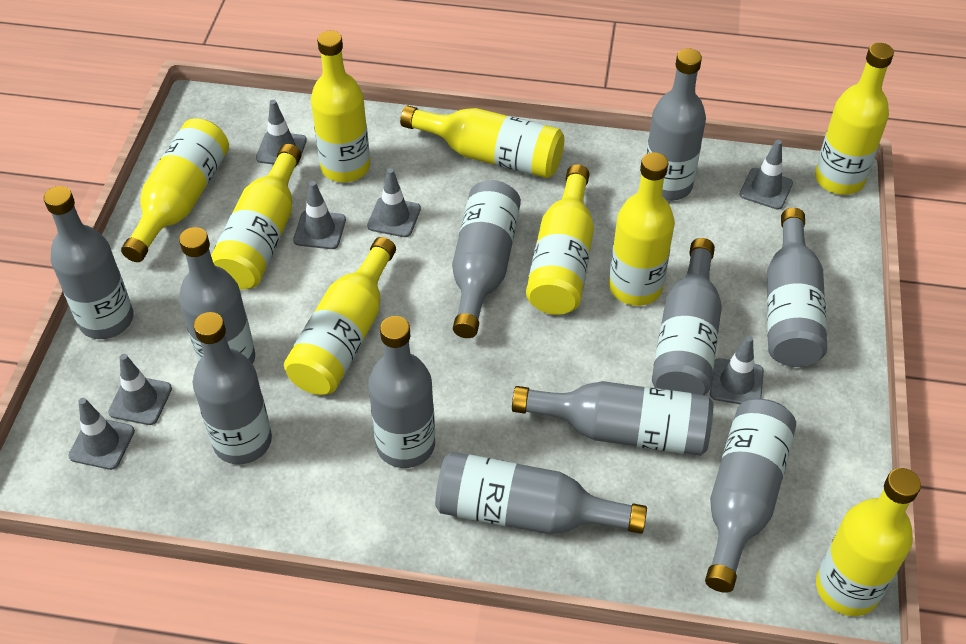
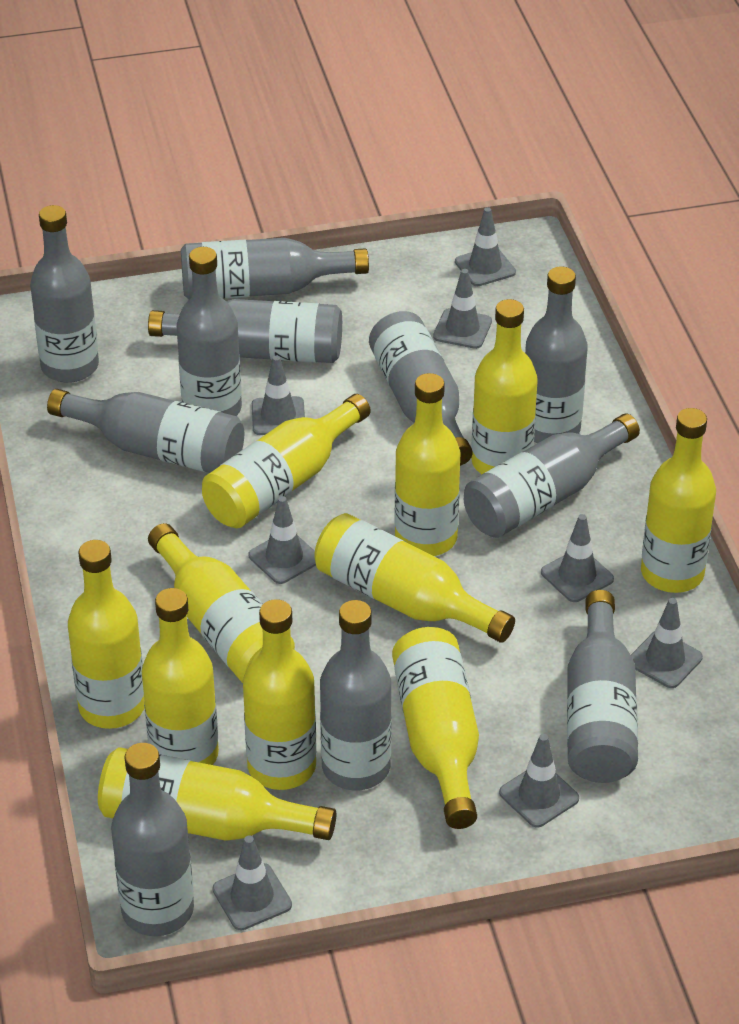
grey traffic cone: [68,398,135,470] [108,354,172,425] [256,100,307,165] [293,181,346,249] [367,168,421,237] [710,336,764,404] [740,140,793,210] = 7 -> [213,835,292,930] [248,496,316,584] [252,356,305,435] [433,269,492,349] [455,207,516,286] [499,734,579,828] [541,514,614,602] [631,598,703,688] = 8
yellow bottle: [121,118,229,262] [211,144,302,289] [284,237,396,395] [311,31,370,182] [400,105,564,178] [526,164,594,315] [609,152,675,306] [815,43,894,195] [816,468,921,616] = 9 -> [68,540,145,729] [98,747,336,841] [142,588,219,765] [148,523,295,683] [202,394,371,528] [243,599,317,790] [314,513,515,643] [392,627,479,829] [394,373,460,556] [472,299,538,474] [641,408,716,593] = 11

